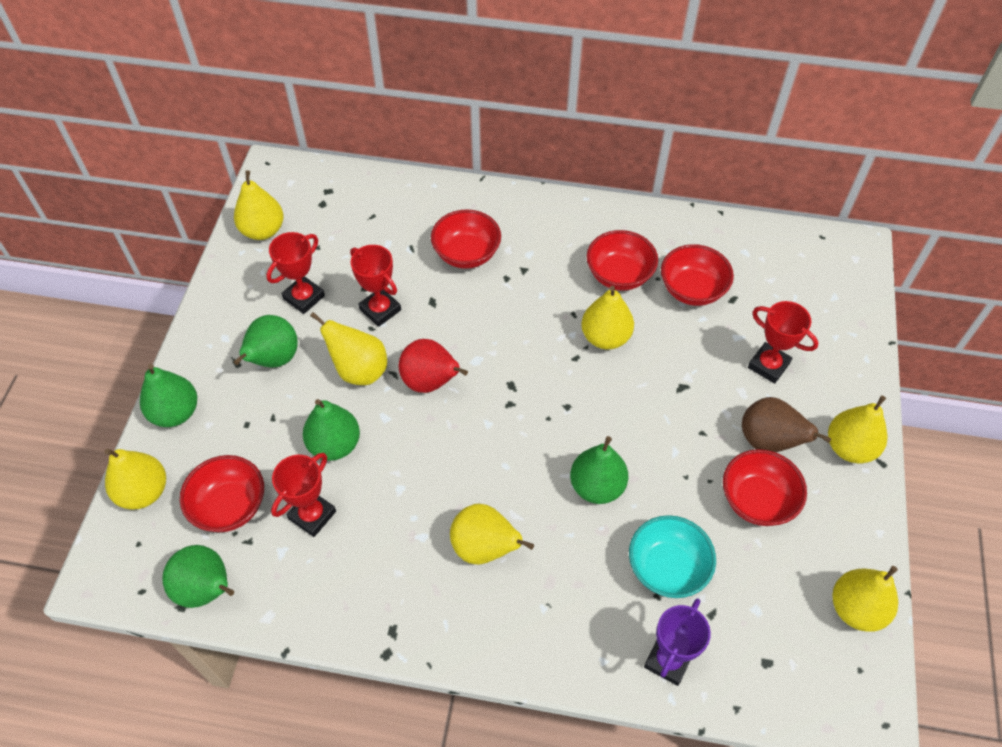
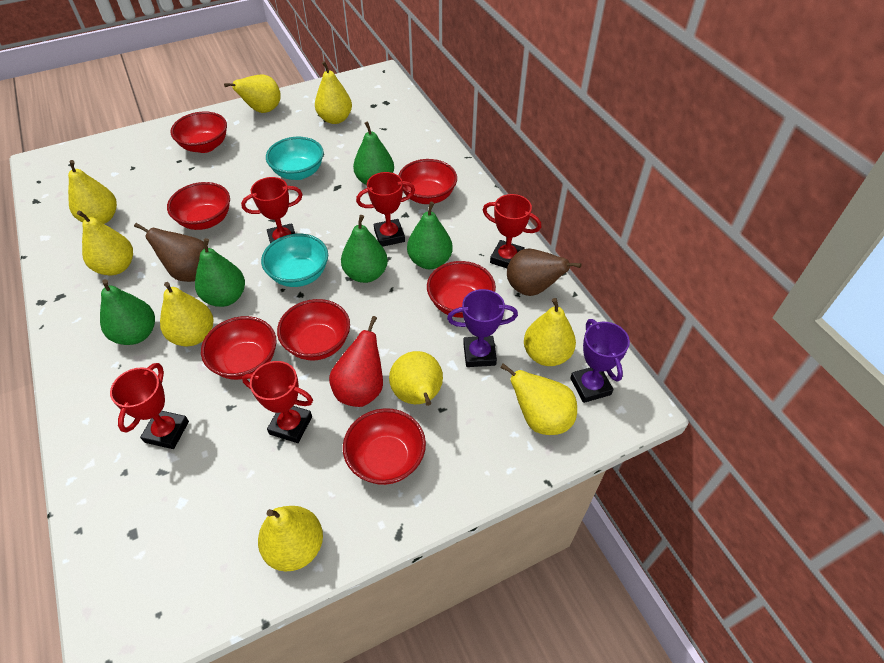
brown pear: [742,397,831,452] = 1 -> [134,223,205,282] [507,249,581,296] = 2
purple trophy: [644,599,711,686] = 1 -> [447,289,518,367] [570,319,630,403] = 2
red bowl: [180,455,264,532] [431,210,501,269] [587,230,658,291] [661,244,734,306] [723,449,807,526] = 5 -> [167,182,230,230] [170,112,227,153] [201,316,276,380] [277,299,350,361] [343,408,426,485] [398,159,457,204] [427,261,496,318] = 7
red trophy: [266,232,325,314] [271,453,336,537] [350,245,401,327] [748,301,818,384] = 4 -> [110,363,189,449] [241,177,303,244] [242,361,313,443] [356,172,415,247] [483,194,541,268] = 5
turquoise bowl: [629,515,716,598] = 1 -> [261,234,328,287] [266,137,324,180] = 2
yellow pear: [104,449,166,510] [234,170,284,240] [310,312,387,385] [450,504,534,565] [581,286,634,349] [828,395,888,463] [832,566,898,632] = 7 -> [68,160,117,224] [77,211,133,275] [160,282,213,346] [224,74,281,113] [258,506,323,572] [315,61,352,124] [389,351,443,406] [500,363,577,435] [524,298,576,366] = 9

